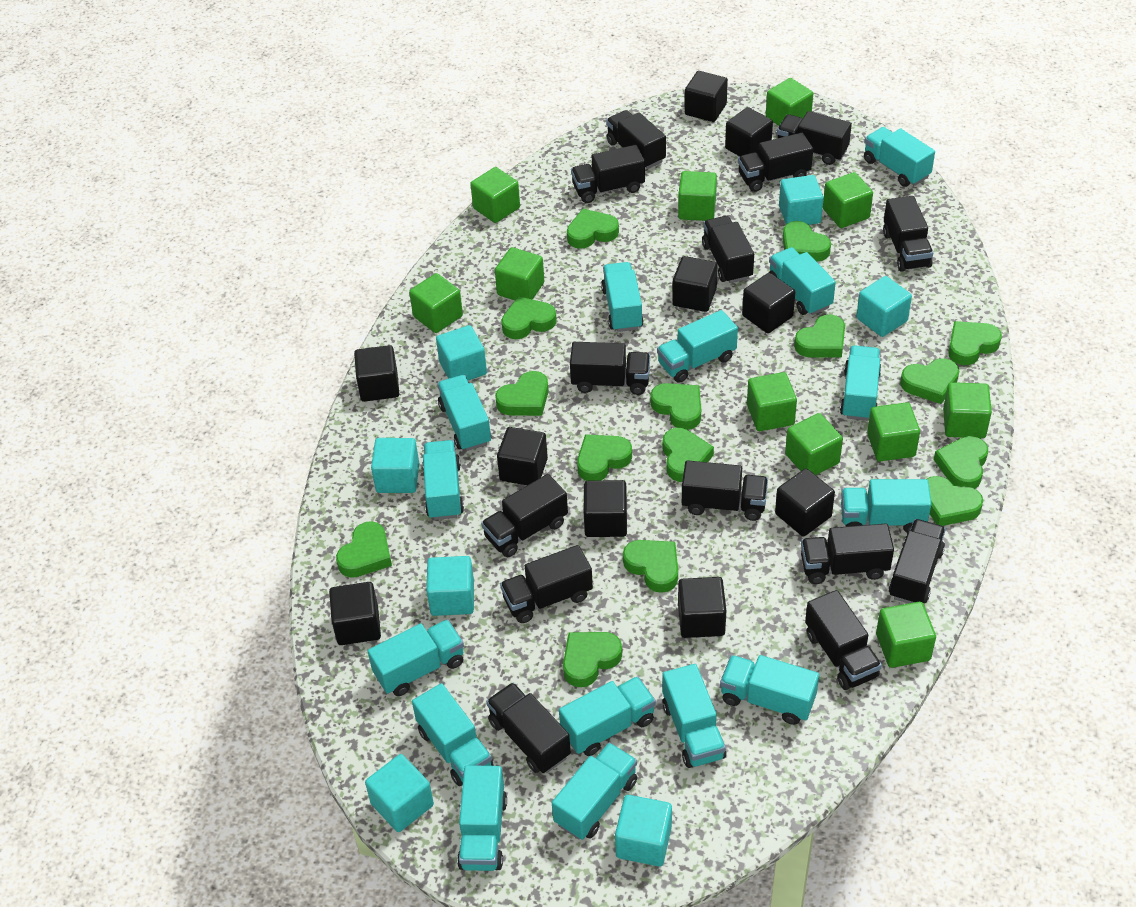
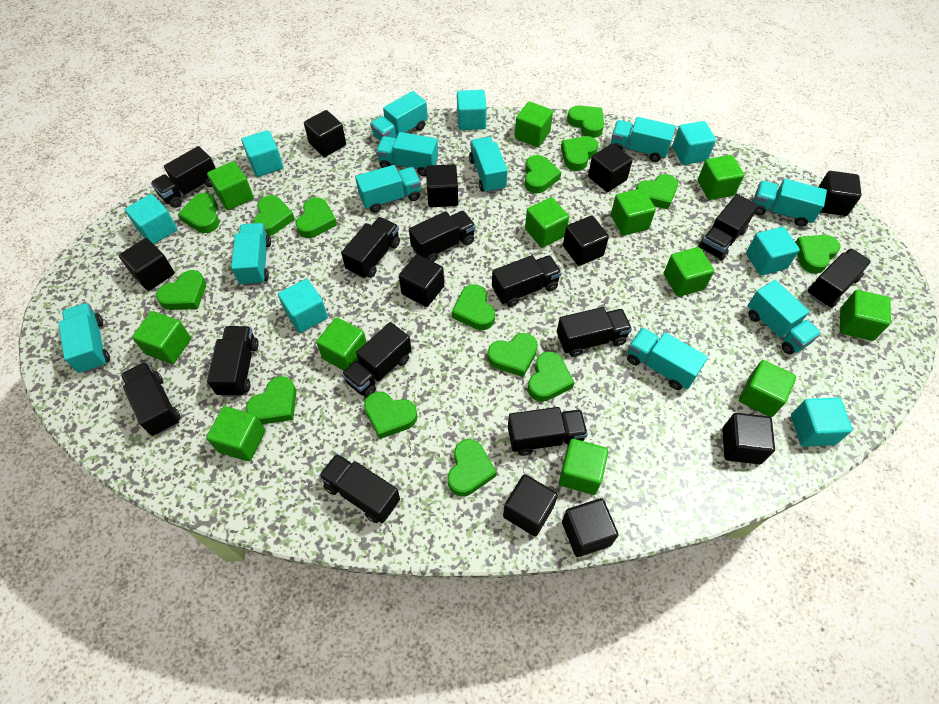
black truck: [481,474,568,557] [486,683,571,773] [500,545,593,623] [570,342,650,395] [571,145,645,203] [606,110,666,169] [682,460,768,521] [702,216,754,283] [738,133,813,192] [777,111,852,165] [801,523,894,584] [805,590,882,690] [883,196,933,272] [889,519,946,603] = 14 -> [121,362,181,436] [151,146,216,208] [207,326,259,397] [319,454,400,523] [341,217,400,279] [342,322,412,398] [409,211,476,262] [492,255,562,307] [508,407,588,456] [557,307,632,357] [698,194,758,261] [808,248,871,308] = 12
green cube: [409,273,463,333] [470,167,520,223] [495,247,544,300] [678,171,717,221] [747,372,797,431] [766,78,813,126] [785,413,843,475] [823,172,873,228] [867,402,920,461] [876,602,936,668] [943,382,992,438] = 11 -> [132,311,191,364] [206,406,265,461] [207,161,254,210] [316,318,367,371] [515,101,553,147] [525,197,569,248] [559,439,609,495] [611,188,656,236] [664,247,714,297] [698,155,744,200] [739,360,796,417] [840,290,891,341] = 12
turquoise truck: [367,620,464,696] [412,683,494,786] [423,440,464,520] [437,375,491,451] [457,765,507,871] [552,742,637,840] [559,676,656,756] [601,262,644,332] [657,310,738,383] [662,664,726,768] [720,655,819,725] [769,247,836,315] [840,345,881,421] [841,479,931,533] [864,127,935,187] = 15 -> [59,303,110,373] [231,223,271,286] [355,165,421,213] [370,91,428,141] [376,132,438,176] [469,137,507,193] [611,117,676,162] [627,328,708,390] [748,280,821,354] [753,179,827,227] = 10

